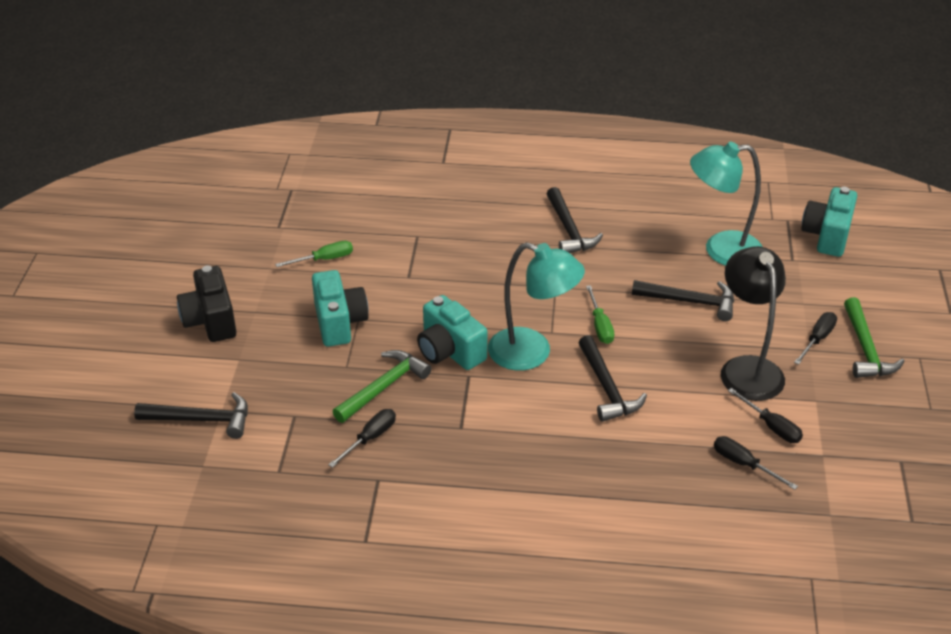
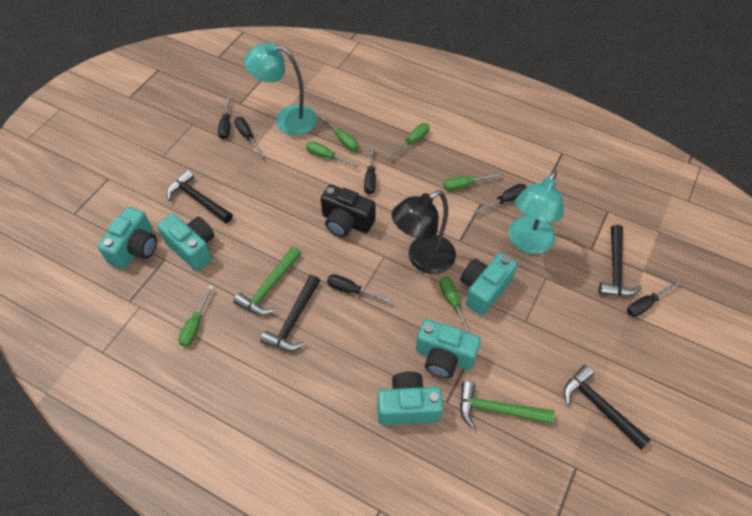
black screwdriver: [328,409,396,468] [714,436,798,490] [728,388,803,443] [794,312,837,365] = 4 -> [218,96,231,140] [234,117,264,157] [327,274,391,303] [364,146,376,194] [474,184,527,214] [627,280,681,317] = 6
green screwdriver: [275,241,353,267] [586,285,614,344] = 2 -> [178,285,214,347] [306,141,359,168] [319,115,359,151] [388,123,429,159] [440,277,472,334] [443,172,502,191] = 6
turquoise camera: [312,270,369,347] [417,295,488,370] [801,187,857,257] = 3 -> [98,207,157,269] [157,213,215,271] [377,371,443,425] [416,319,481,378] [460,253,517,316] = 5

